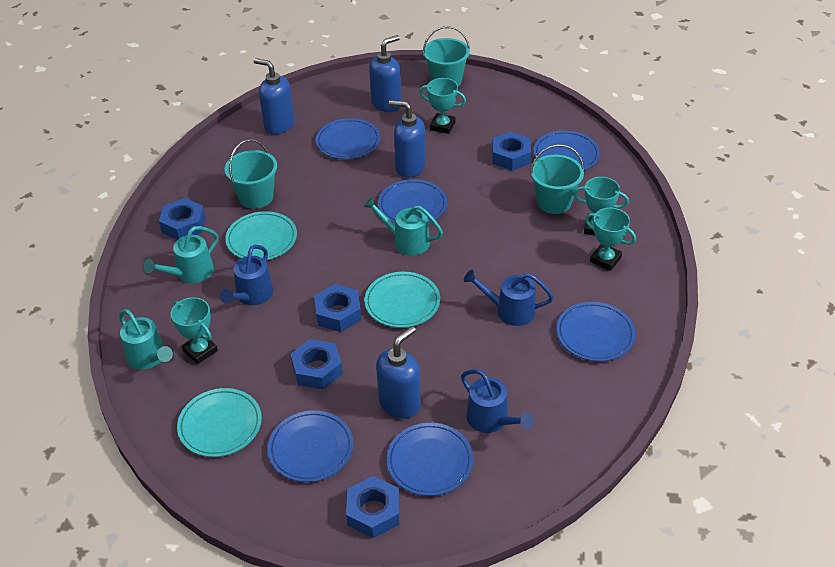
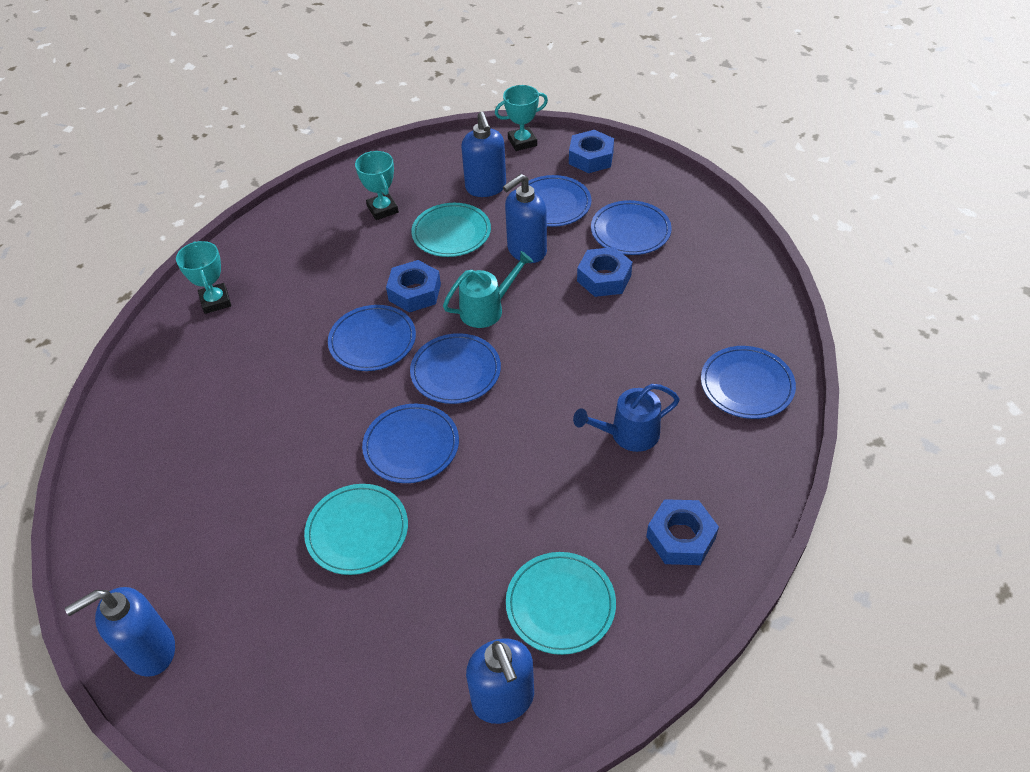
blue nut: [159,198,206,240] [291,339,343,390] [314,284,362,332] [346,476,399,538] [492,132,531,171] = 5 -> [386,260,441,313] [569,130,614,173] [577,247,632,297] [646,499,719,565] = 4
blue watering can: [220,245,273,305] [461,369,534,433] [464,270,554,326] = 3 -> [573,384,680,452] = 1
turquoise bucket: [225,139,277,209] [423,26,470,86] [530,144,584,214] = 3 -> none = 0
turquoise trophy: [171,297,218,364] [419,78,466,134] [574,177,629,235] [585,208,636,271] = 4 -> [176,241,231,314] [355,151,399,220] [495,85,548,151] = 3
turquoise watering can: [119,309,173,370] [144,226,218,283] [364,197,443,255] = 3 -> [443,251,533,328] = 1

